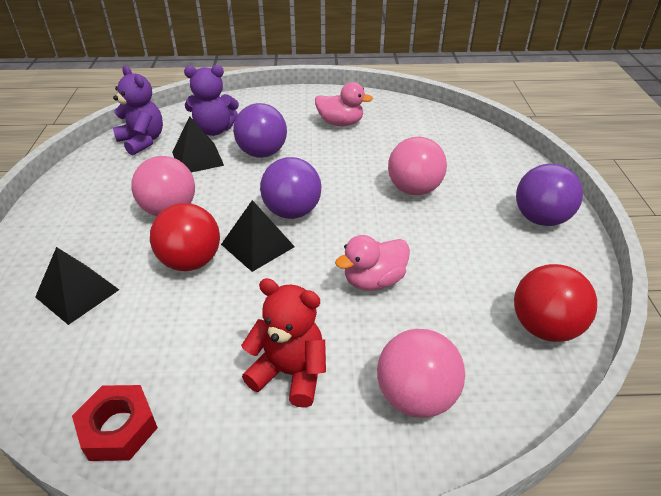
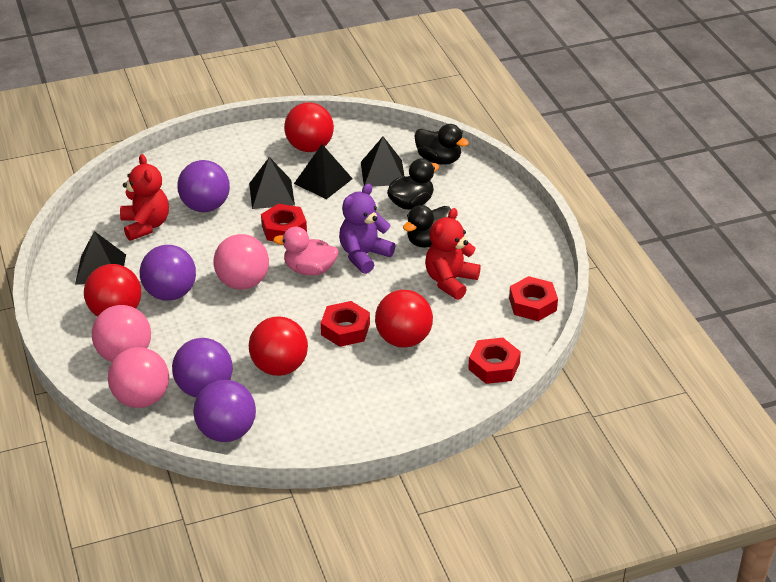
black duck: none = 0 -> [387,158,440,210] [403,205,451,248] [415,124,469,165] = 3
black pyramid: [35,247,119,325] [172,116,224,173] [221,200,295,272] = 3 -> [75,231,126,284] [249,157,295,209] [294,144,353,199] [361,137,404,187] = 4
pink duck: [315,82,373,126] [335,235,410,291] = 2 -> [273,227,339,275] = 1
purple ball: [233,103,287,158] [260,157,321,219] [516,164,583,226] = 3 -> [140,245,196,301] [172,338,233,397] [177,160,230,212] [193,380,256,442] = 4
purple teddy bear: [113,66,163,156] [184,65,239,136] = 2 -> [339,184,395,274] = 1
red ball: [150,203,220,271] [514,264,597,342] = 2 -> [84,264,141,316] [249,316,308,376] [284,102,334,152] [375,290,433,348] = 4
red nut: [72,385,158,461] = 1 -> [261,204,307,241] [321,301,370,347] [468,338,521,384] [509,276,558,321] = 4
red teddy bear: [241,278,326,408] = 1 -> [120,154,169,241] [425,208,481,300] = 2

